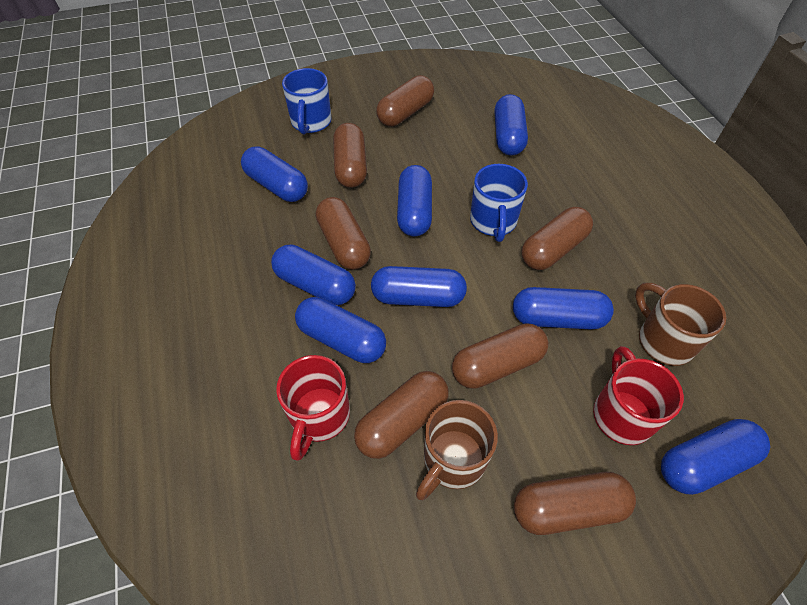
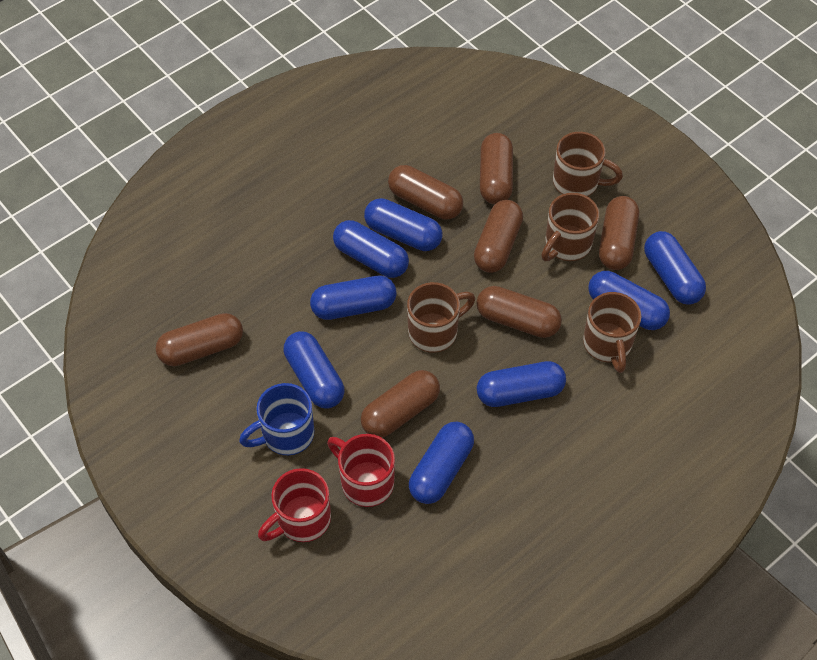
blue mug: [282,68,332,134] [470,164,528,242] = 2 -> [239,383,314,455] = 1
brown mug: [416,400,498,500] [635,283,726,366] = 2 -> [407,282,475,353] [541,193,599,261] [553,132,623,197] [583,292,641,373] = 4

